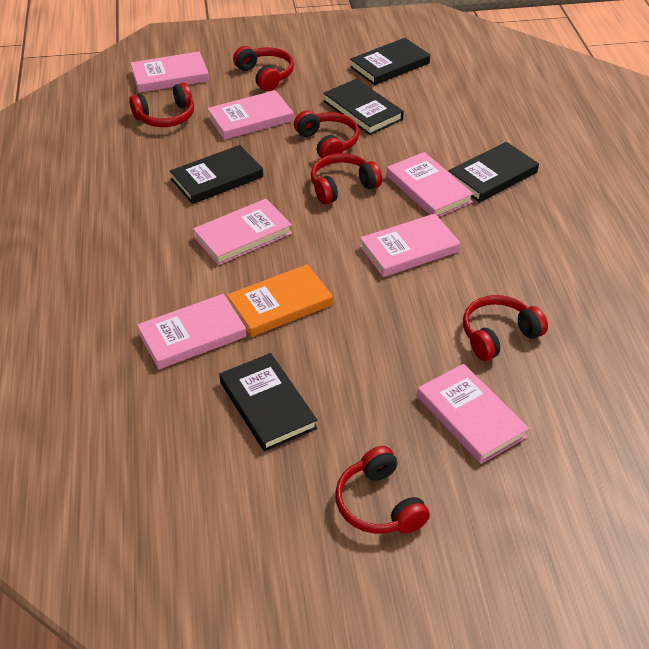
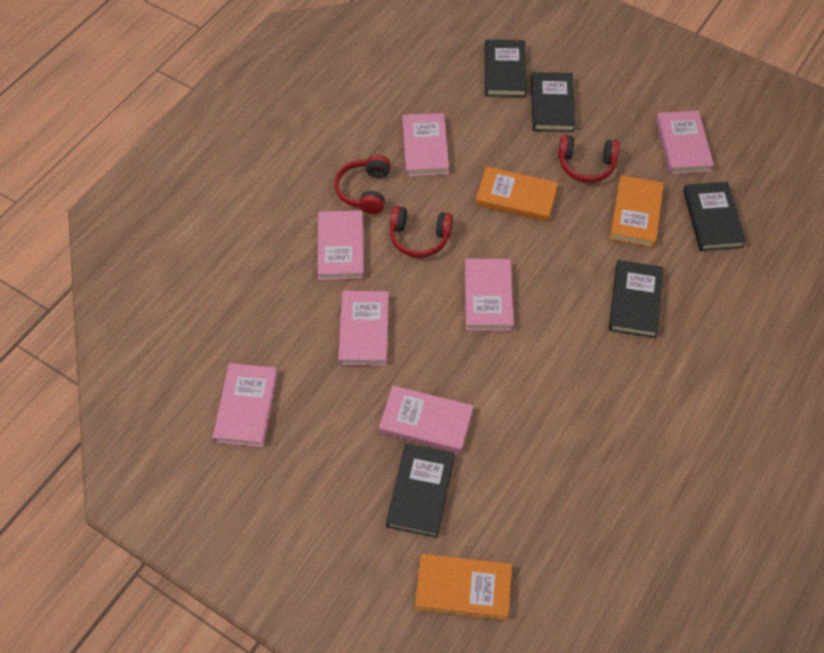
orange book: [227,264,333,337] = 1 -> [415,554,512,620] [475,167,558,222] [610,175,664,247] = 3
red headphones: [129,82,194,127] [233,46,294,91] [294,110,359,158] [311,153,382,204] [335,446,430,534] [463,295,548,361] = 6 -> [334,155,390,214] [390,206,453,258] [558,135,619,183] = 3

